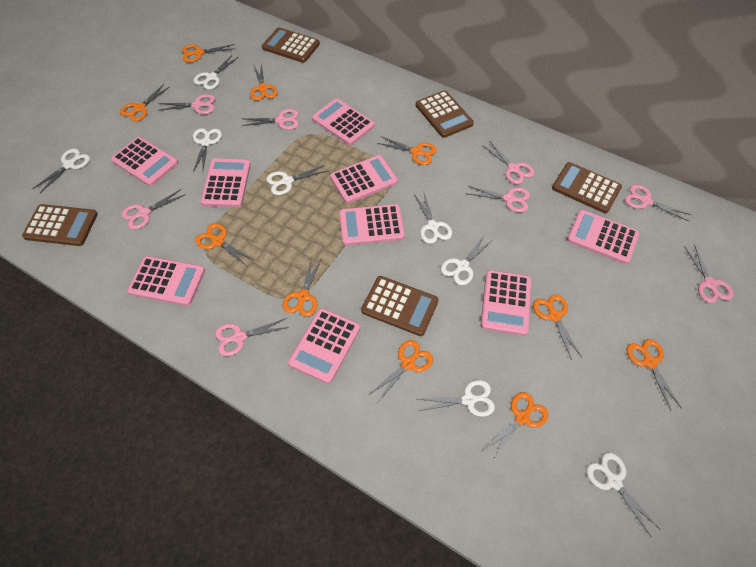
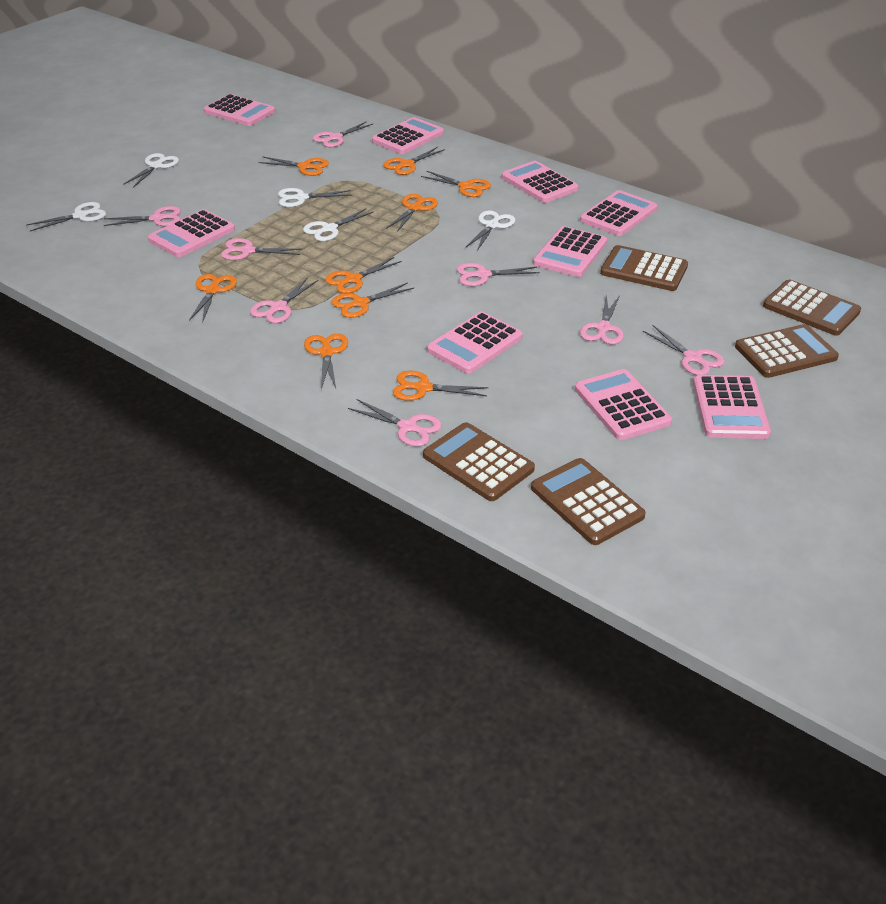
orange scissors: [120,84,170,122] [182,44,235,63] [195,223,254,265] [250,62,277,101] [283,257,322,317] [370,340,433,402] [377,136,437,165] [483,392,549,458] [533,294,582,360] [627,339,682,410] = 10 -> [189,274,237,323] [258,157,329,176] [304,334,348,389] [325,257,402,293] [331,283,414,318] [383,147,445,175] [386,194,438,232] [393,371,489,401] [421,171,491,197] = 9
white scissors: [33,148,90,194] [193,128,222,172] [194,55,238,90] [266,165,327,195] [414,193,452,244] [418,380,495,417] [441,235,494,285] [587,452,661,538] = 8 -> [26,202,106,231] [123,153,179,188] [278,188,352,207] [303,208,373,241] [466,211,515,251] = 5

